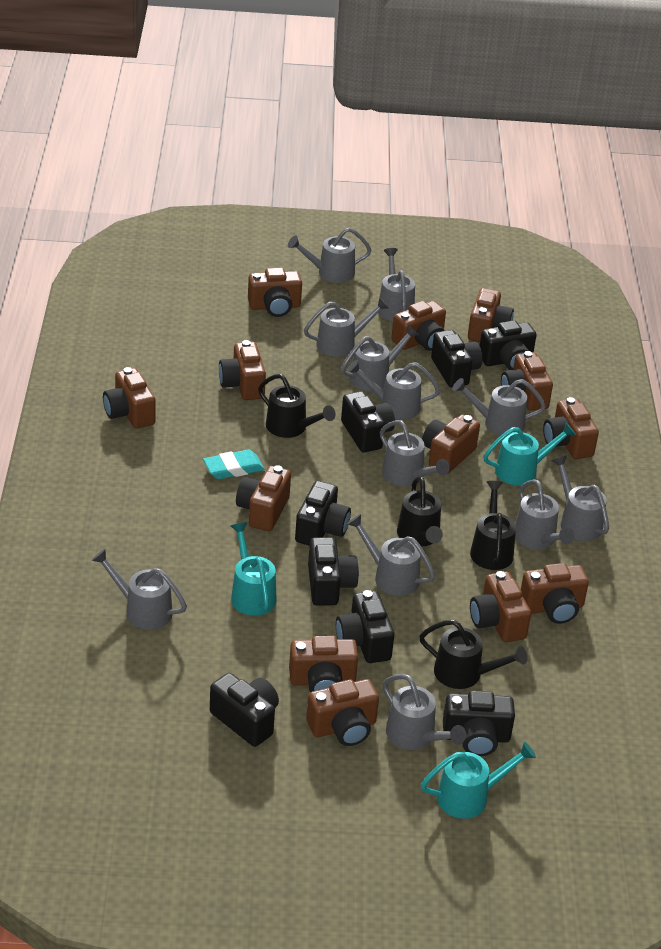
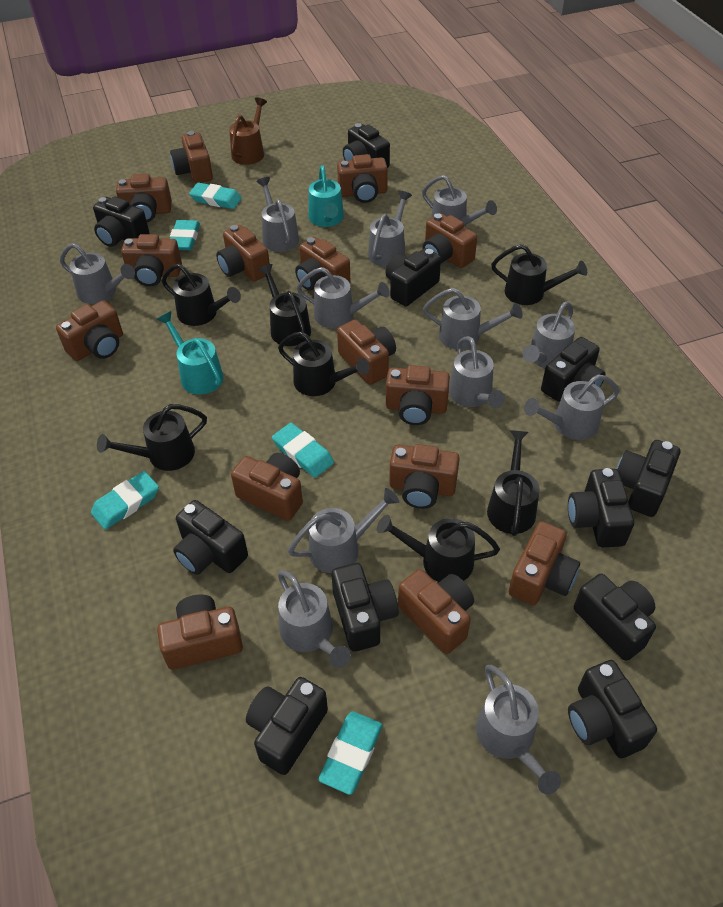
black camera: [210,673,279,747] [295,481,351,546] [308,537,359,606] [336,590,394,663] [341,391,395,452] [431,330,482,387] [443,691,515,756] [479,320,536,370] = 8 -> [93,196,149,247] [173,500,248,575] [246,677,328,775] [331,563,398,652] [343,123,390,168] [385,248,441,306] [541,337,606,402] [568,468,634,547] [568,660,657,758] [574,574,656,661] [616,440,680,517] = 11
black watering can: [258,374,335,438] [397,476,443,547] [419,620,528,689] [470,481,516,570] = 4 -> [97,404,207,471] [162,264,241,326] [258,264,311,346] [278,332,370,396] [377,515,500,582] [487,430,540,536] [491,244,587,305] = 7
brown camera: [103,367,156,429] [219,340,266,400] [236,465,291,531] [248,267,302,317] [289,636,358,692] [306,679,379,746] [391,301,446,351] [422,414,480,474] [468,288,514,342] [470,571,531,642] [501,351,553,411] [521,563,589,624] [543,397,599,459] = 13 -> [56,300,123,361] [116,174,172,222] [121,234,182,286] [157,595,243,670] [170,131,213,183] [216,225,270,281] [231,453,303,521] [295,237,350,290] [337,154,388,203] [337,320,396,385] [386,365,450,425] [389,444,460,509] [398,569,474,654] [422,213,477,268] [509,521,580,606] = 15
brown watering can: none = 0 -> [229,97,267,165] = 1
turquoise eraser: [203,449,265,479] = 1 -> [91,471,159,530] [170,220,200,250] [189,182,242,209] [272,423,334,478] [318,711,382,795] = 5
turquoise watering can: [231,522,276,616] [421,742,536,819] [483,423,576,486] = 3 -> [157,311,224,395] [309,165,344,227] = 2

